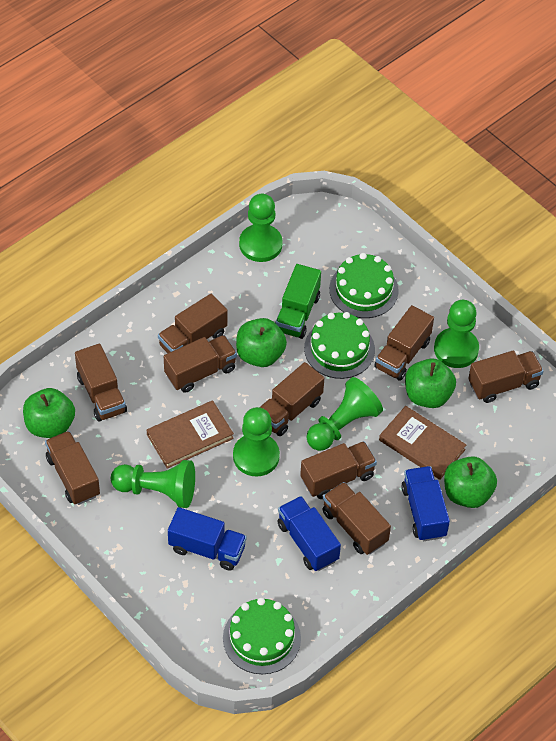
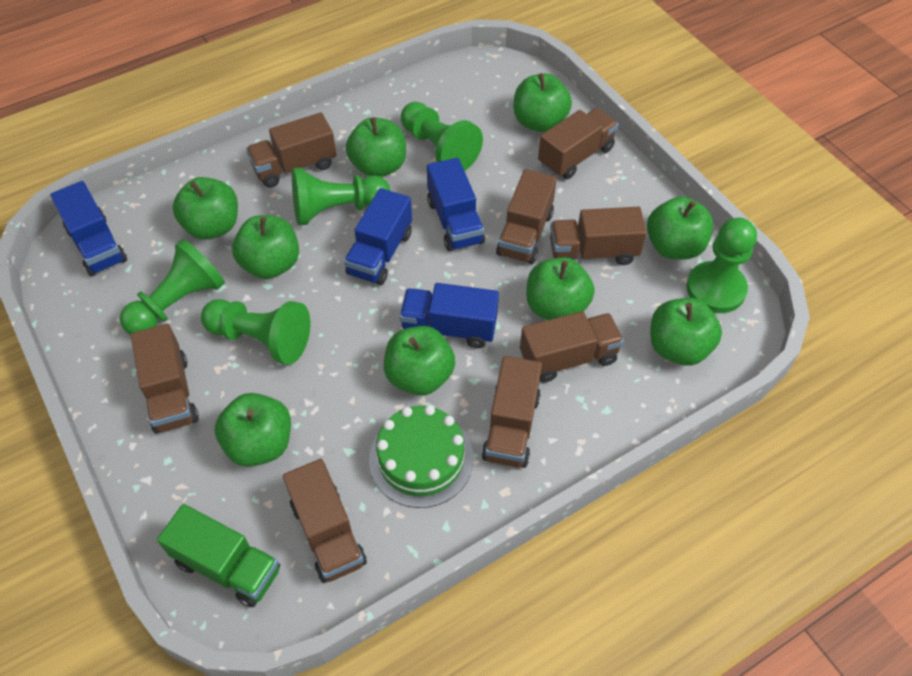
blue truck: [168,507,247,571] [277,496,341,571] [401,466,450,541] = 3 -> [50,181,127,276] [344,188,412,285] [399,283,499,348] [427,158,485,252] = 4
brown book: [147,400,234,469] [379,406,466,480] = 2 -> none = 0
brown truck: [45,431,100,505] [75,344,127,421] [158,294,228,353] [164,335,237,393] [260,362,324,436] [300,441,377,499] [323,482,391,555] [374,305,434,381] [468,351,543,403] = 9 -> [131,324,199,434] [246,112,337,188] [283,459,367,583] [482,356,542,468] [496,169,557,264] [520,311,624,383] [538,108,618,179] [550,207,647,265] = 8
green apple: [23,388,75,438] [236,318,287,367] [405,358,456,408] [444,456,497,508] = 4 -> [172,177,238,240] [215,393,291,467] [232,215,299,279] [346,117,406,177] [384,326,455,395] [514,73,572,132] [526,257,595,320] [647,196,713,259] [650,298,722,366] = 9
green cake: [223,598,301,674] [304,312,375,379] [329,253,399,318] = 3 -> [369,405,473,508] = 1

